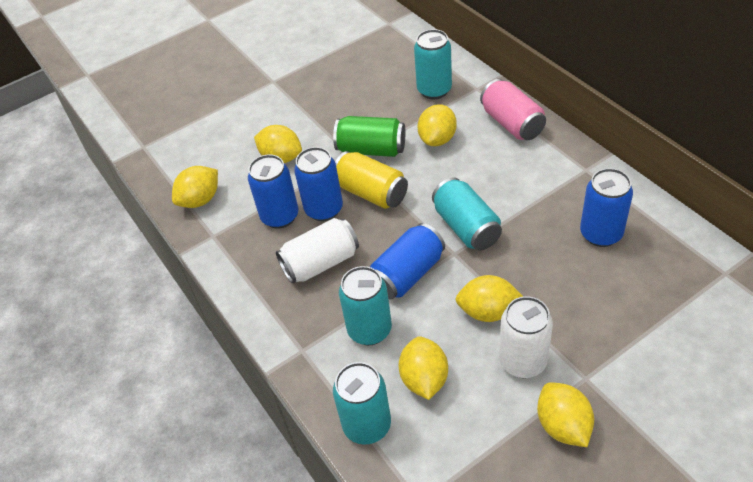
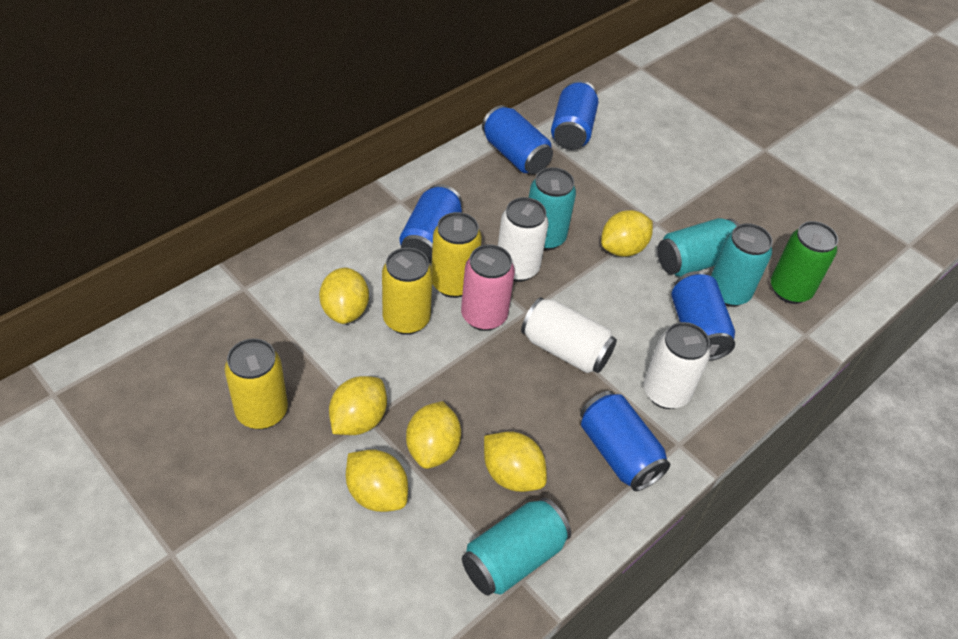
blue can: [248,154,299,229] [294,147,343,221] [370,223,445,299] [580,168,633,247] = 4 -> [400,184,462,264] [482,105,553,174] [551,80,598,150] [580,391,670,491] [671,271,735,361] = 5
white can: [276,218,359,284] [499,296,553,378] = 2 -> [498,197,549,282] [521,297,617,373] [644,322,710,409] = 3
yellow can: [335,151,408,209] = 1 -> [225,339,288,429] [382,248,433,335] [431,212,482,298] = 3

